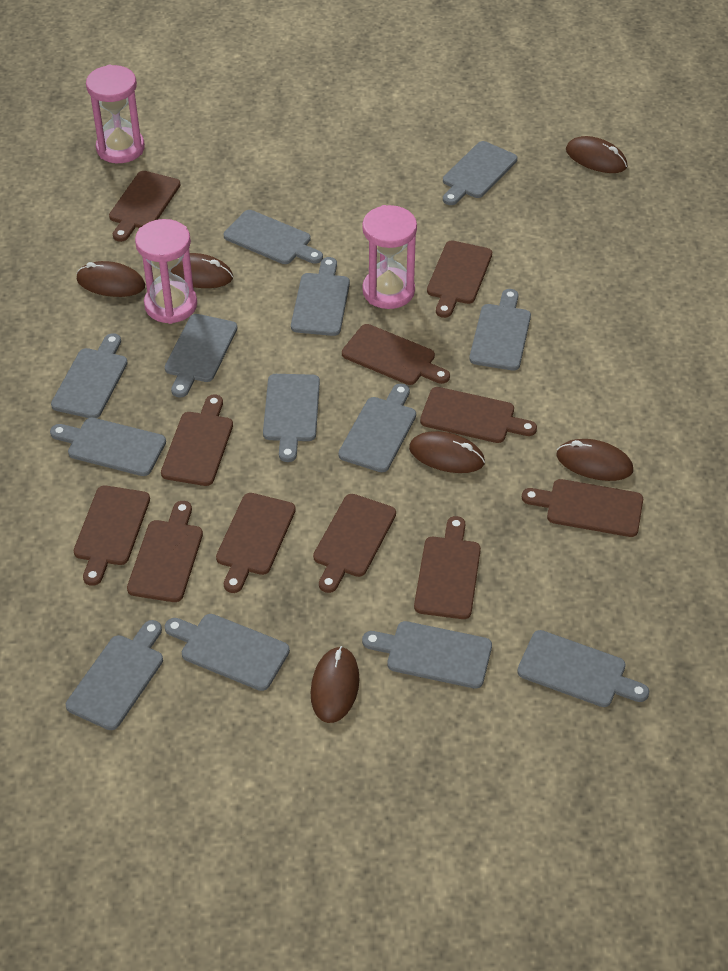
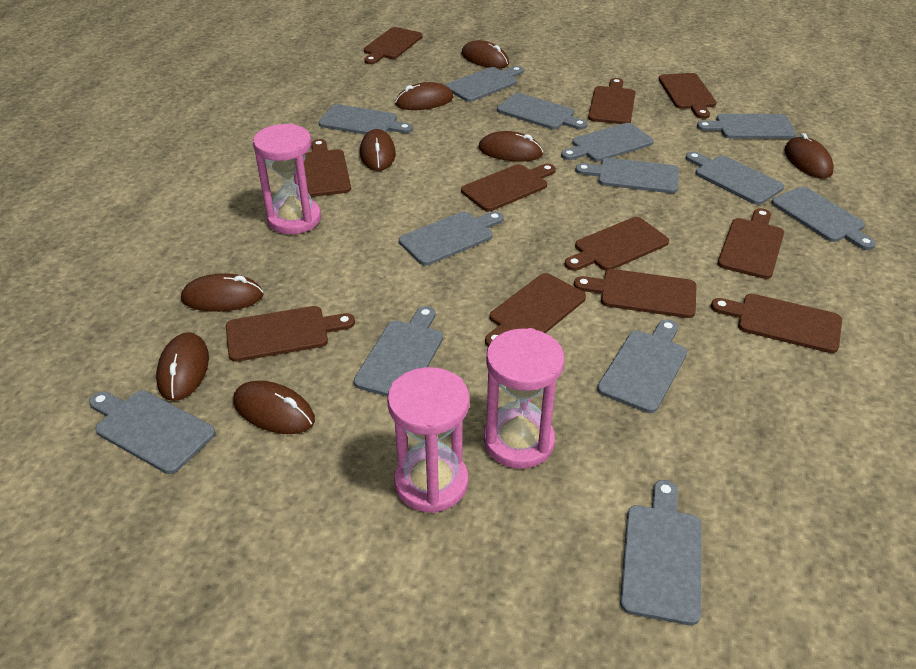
brown mouse: [76,261,145,297] [171,253,233,288] [311,646,359,723] [409,431,485,473] [557,439,633,481] [566,136,627,173] = 6 -> [156,332,209,401] [181,273,263,312] [233,381,315,434] [360,129,396,171] [395,82,453,110] [462,40,509,68] [478,131,543,161] [785,133,834,178] = 8

